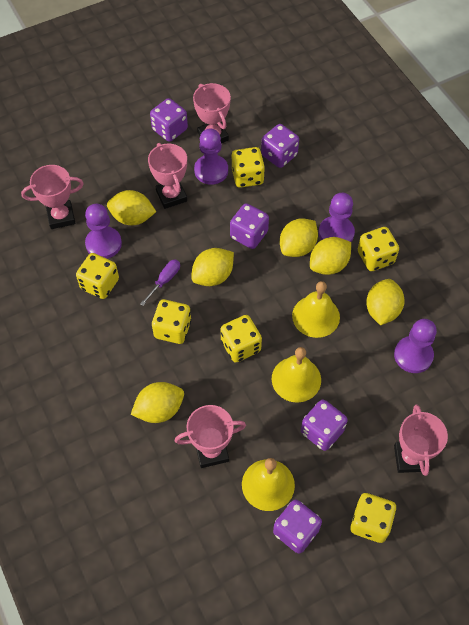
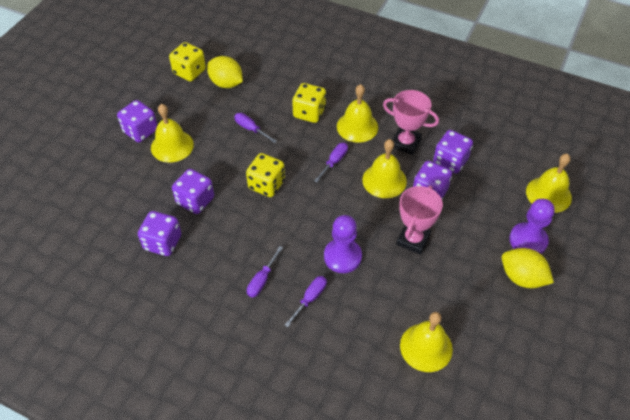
pink trophy: [21,165,84,229] [148,143,187,209] [174,405,246,468] [193,83,231,143] [394,404,448,476] = 5 -> [383,90,439,155] [396,186,443,255] = 2
purple pawn: [85,204,122,259] [194,128,228,185] [319,193,355,242] [394,319,437,373] = 4 -> [324,215,362,273] [509,199,555,254] = 2
purple screwdriver: [140,259,180,306] = 1 -> [234,113,277,143] [247,246,283,298] [285,276,327,327] [314,143,348,182] = 4
yellow bell: [242,458,295,511] [272,347,321,403] [292,281,340,338] = 3 -> [151,104,194,163] [337,84,378,143] [362,139,407,198] [400,312,453,372] [526,154,572,213] = 5
yellow dice: [76,253,119,299] [152,299,191,344] [220,315,262,363] [232,147,265,188] [350,493,396,543] [358,227,399,271] = 6 -> [169,42,206,81] [246,153,285,197] [292,83,326,123] = 3
yellow lemon: [107,190,156,225] [131,382,184,423] [191,248,234,286] [280,218,318,257] [310,237,351,275] [366,279,405,325] = 6 -> [207,56,243,88] [502,248,554,288] = 2

